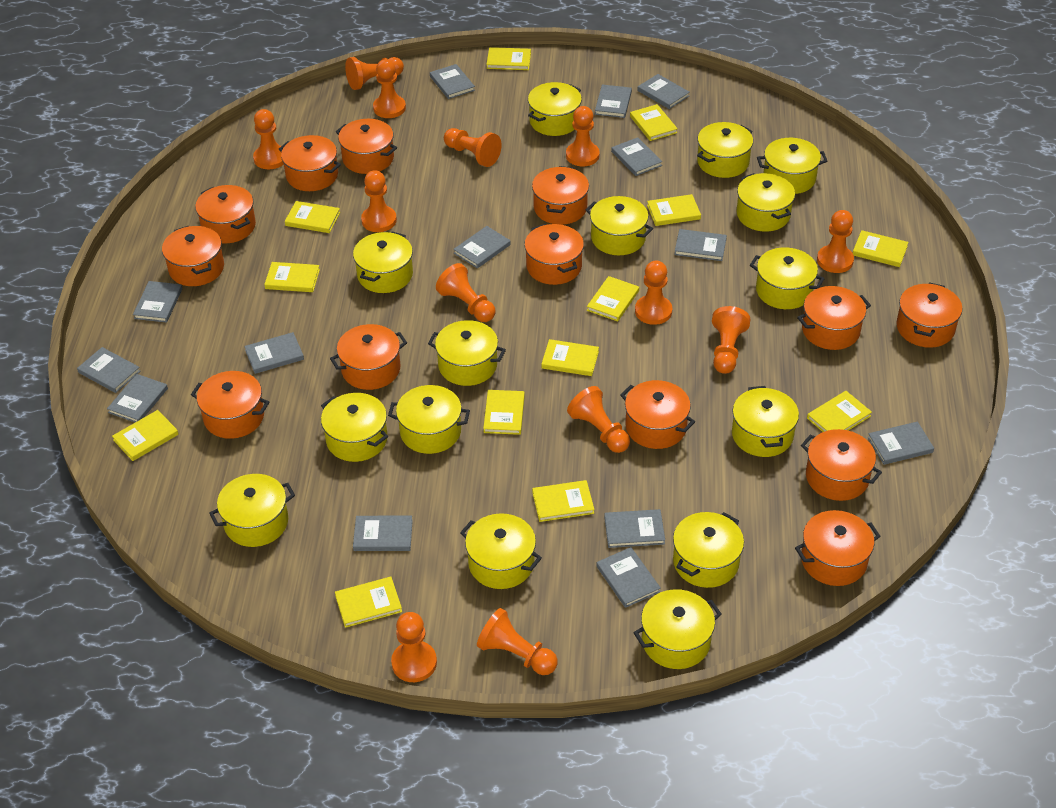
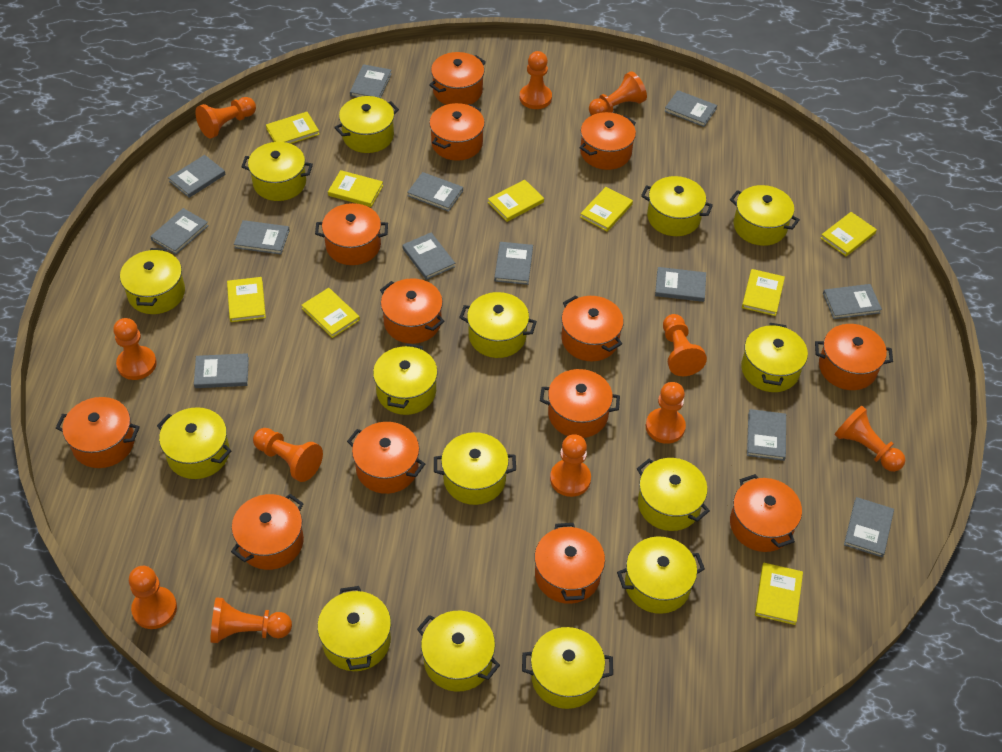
grey book: [77,347,140,393] [107,374,168,422] [133,281,182,323] [244,332,304,374] [353,516,413,551] [430,64,475,99] [453,226,511,269] [595,85,632,118] [596,547,661,608] [604,509,665,548] [611,137,662,176] [637,74,690,109] [674,229,727,261] [868,421,934,465] = 14 -> [150,208,208,254] [168,155,226,198] [194,353,249,388] [234,220,290,255] [350,64,392,98] [402,232,455,280] [407,172,463,212] [494,242,533,285] [655,267,706,302] [664,90,717,127] [747,409,786,461] [823,284,882,319] [844,497,894,557] = 13
orange pawn: [253,109,284,169] [345,57,404,90] [361,170,397,232] [373,59,406,118] [391,612,437,682] [436,263,496,322] [444,128,501,167] [477,608,558,675] [566,106,600,166] [567,386,630,453] [635,260,672,325] [712,306,751,374] [817,210,854,273] = 13 -> [113,318,157,380] [129,566,177,629] [195,97,256,139] [210,597,292,643] [253,428,323,482] [520,51,552,109] [550,434,591,497] [589,71,647,115] [646,382,686,444] [663,314,707,376] [834,406,905,472] = 11
yellow book: [112,410,179,461] [264,262,320,292] [285,201,340,233] [335,577,402,628] [483,390,525,435] [486,47,531,70] [532,480,594,522] [541,339,599,376] [587,276,639,322] [630,104,678,141] [647,194,701,226] [807,391,872,432] [853,230,908,267] = 13 -> [227,277,266,322] [266,112,319,144] [301,288,360,338] [328,170,383,207] [488,180,544,222] [580,187,633,232] [742,269,785,316] [755,563,803,625] [821,212,877,256] = 9

